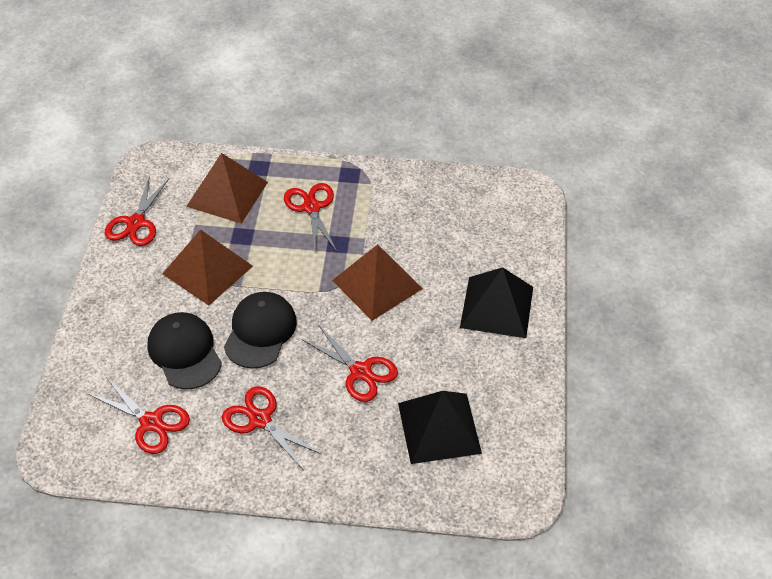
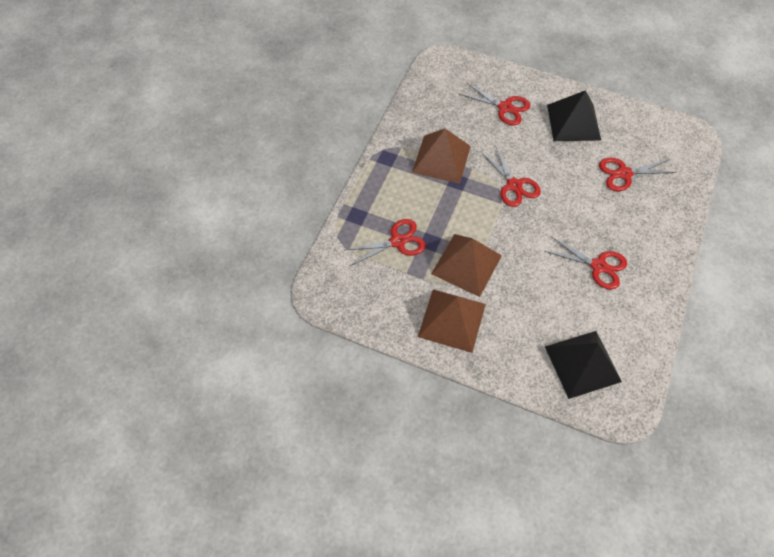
black cap: [147,312,222,390] [224,292,297,369] = 2 -> none = 0

